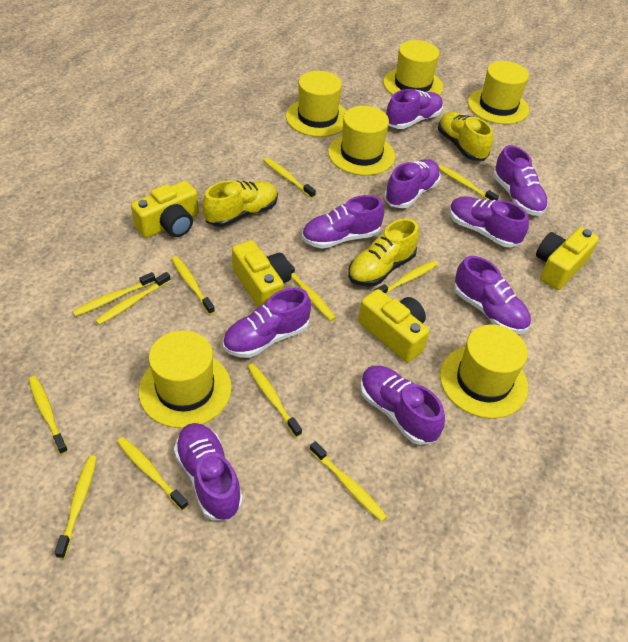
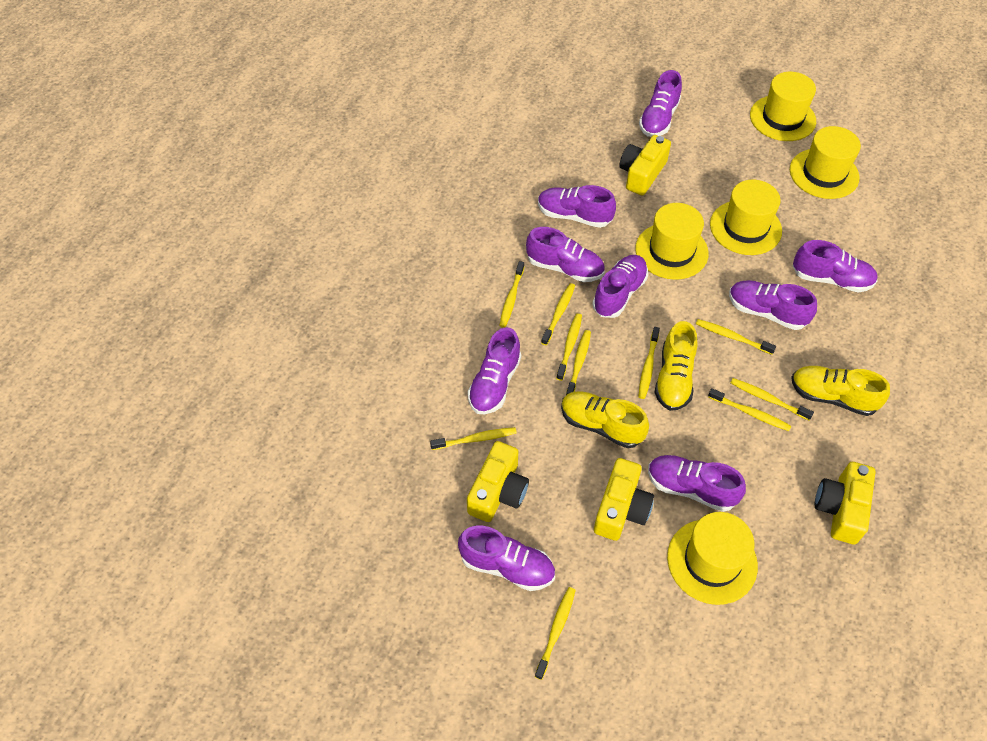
yellow hat: [139,330,232,428] [286,71,346,137] [328,106,395,176] [383,40,443,95] [440,325,528,418] [468,61,529,124] = 6 -> [635,203,709,280] [667,512,758,605] [710,180,782,255] [750,72,816,141] [790,126,861,199] = 5
yellow toothbrush: [28,376,68,454] [54,456,97,559] [72,272,155,317] [95,272,171,325] [117,437,188,511] [171,256,215,315] [248,363,302,437] [263,158,316,198] [288,261,336,321] [310,441,387,522] [374,260,438,294] [439,165,499,200] = 12 -> [430,427,517,450] [499,261,524,328] [535,587,576,680] [541,283,575,345] [556,313,582,381] [566,330,591,395] [638,327,660,399] [696,319,776,354] [708,388,791,431] [731,378,814,420] = 10

